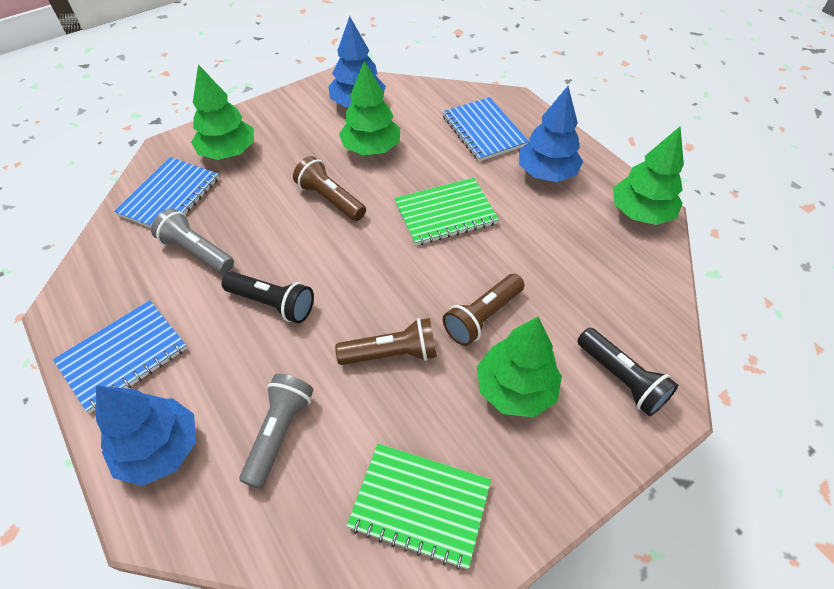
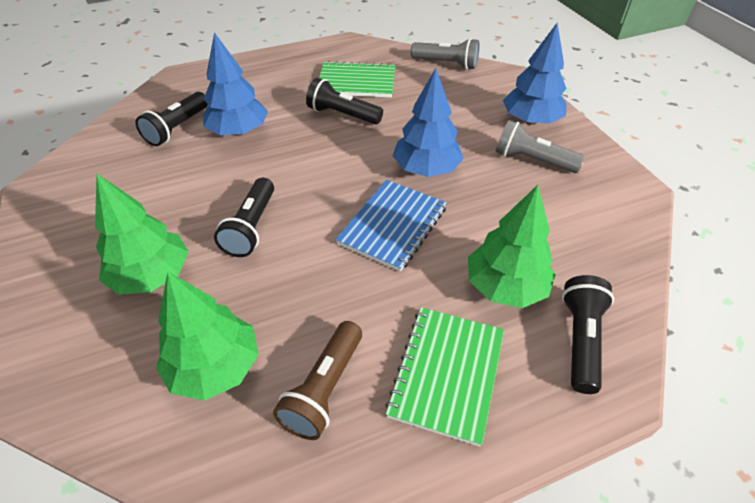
black flashlight: [222,272,314,323] [577,328,678,416] = 2 -> [135,92,208,146] [214,178,274,257] [306,78,383,124] [562,275,614,394] = 4
blue notebook: [53,300,187,413] [114,157,219,228] [442,97,529,162] = 3 -> [336,180,447,272] = 1
brown flashlight: [293,156,366,221] [335,318,437,365] [443,274,524,346] = 3 -> [273,321,362,440] = 1
green tree: [191,64,254,160] [339,60,400,155] [477,317,562,418] [613,127,684,225] = 4 -> [95,174,189,295] [156,272,259,401] [468,185,556,308] = 3

